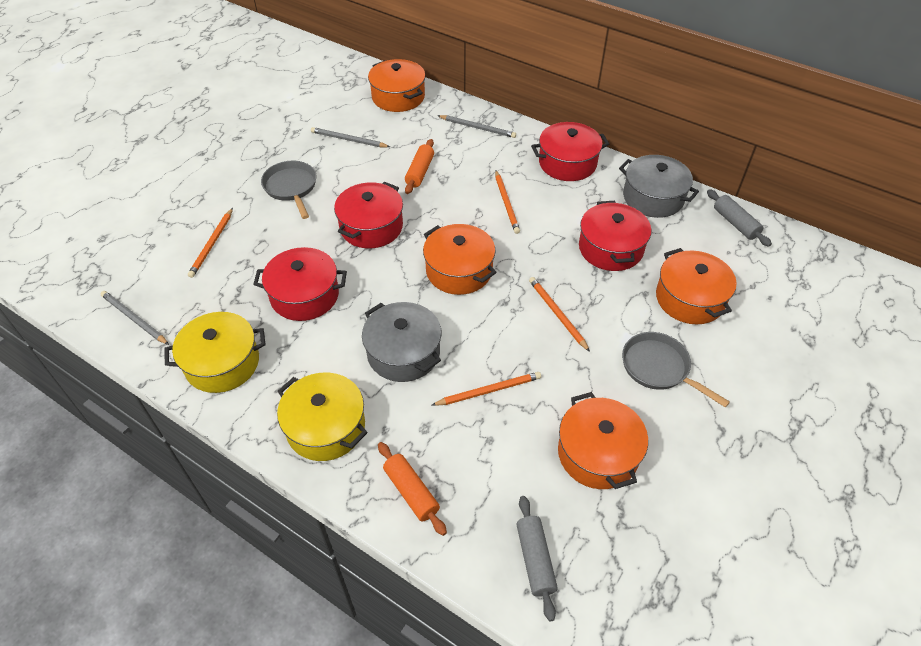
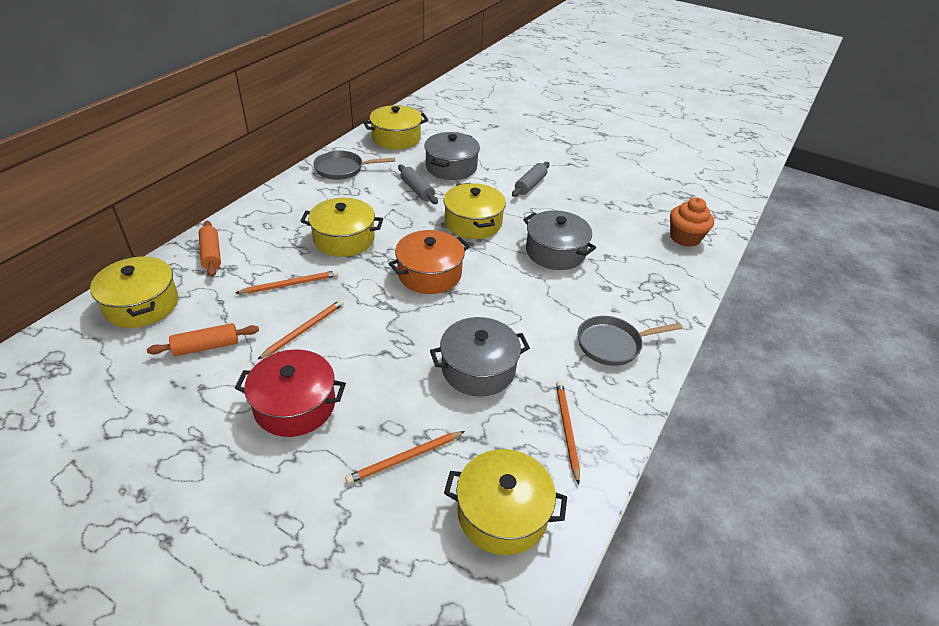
grey pencil: [101,291,169,345] [311,127,390,147] [437,115,516,138] = 3 -> none = 0
grey pot: [362,302,441,382] [619,155,699,218] = 2 -> [424,132,480,180] [430,317,530,396] [523,210,596,270] = 3
orange cupcake: none = 0 -> [670,197,714,247] = 1
orange pot: [368,59,426,112] [423,224,497,295] [558,392,648,489] [656,248,736,324] = 4 -> [388,230,470,294] = 1
red pot: [253,247,347,321] [334,182,403,249] [531,122,609,181] [579,201,651,271] = 4 -> [235,349,346,437] = 1
yellow pot: [164,312,266,393] [277,373,368,461] = 2 -> [90,256,178,328] [301,198,383,257] [363,105,428,150] [444,183,506,239] [444,449,567,555] = 5

